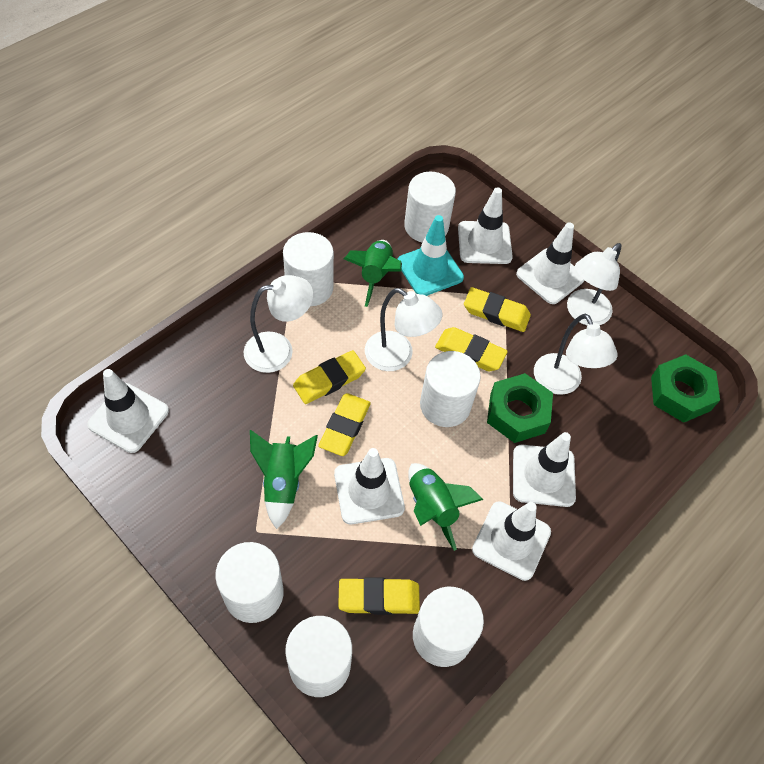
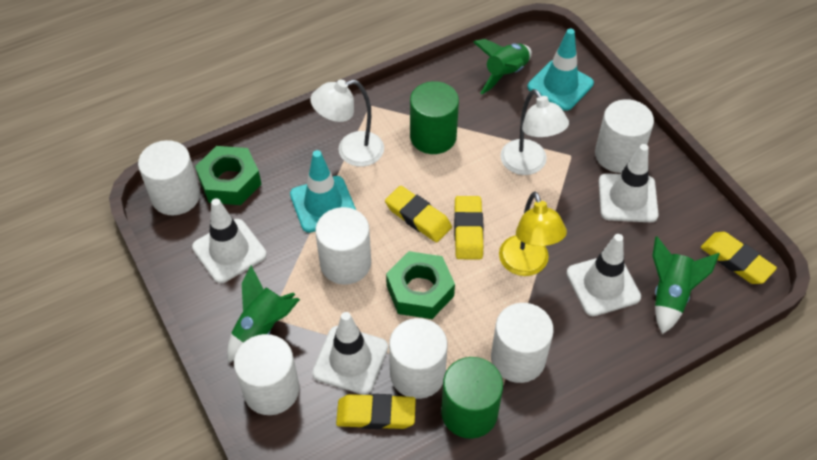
green cylinder: none = 0 -> [410,81,459,154] [441,357,503,439] = 2
turquoise traffic cone: [398,215,464,296] = 1 -> [290,150,356,233] [528,29,594,111] = 2
white lamp: [243,275,313,373] [365,288,442,371] [534,314,617,395] [567,243,621,325] = 4 -> [310,79,384,167] [500,89,569,175] = 2
white traffic cone: [87,369,169,453] [334,448,405,524] [458,187,513,264] [472,501,551,581] [513,432,576,507] [516,222,584,304] = 6 -> [192,198,267,283] [312,312,388,395] [566,234,641,316] [599,144,659,222] = 4
yellow eraser: [293,350,366,404] [318,393,371,456] [338,577,420,615] [435,327,508,371] [464,287,531,332] = 5 -> [336,394,416,429] [385,186,452,242] [454,196,484,260] [701,232,777,284] = 4
yellow lamp: none = 0 -> [499,191,567,276] = 1

